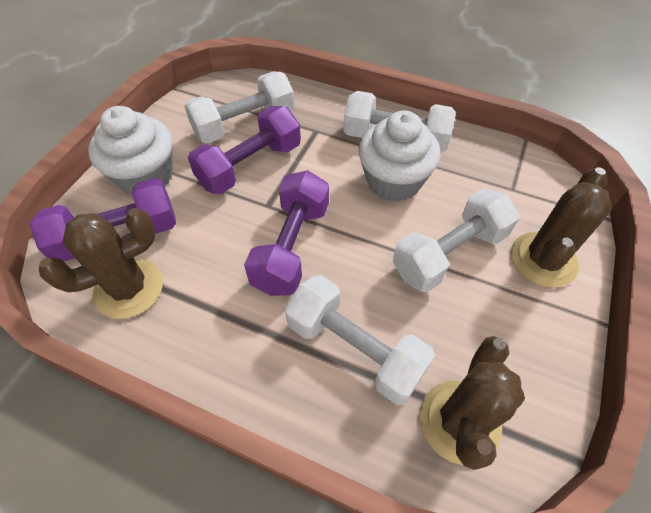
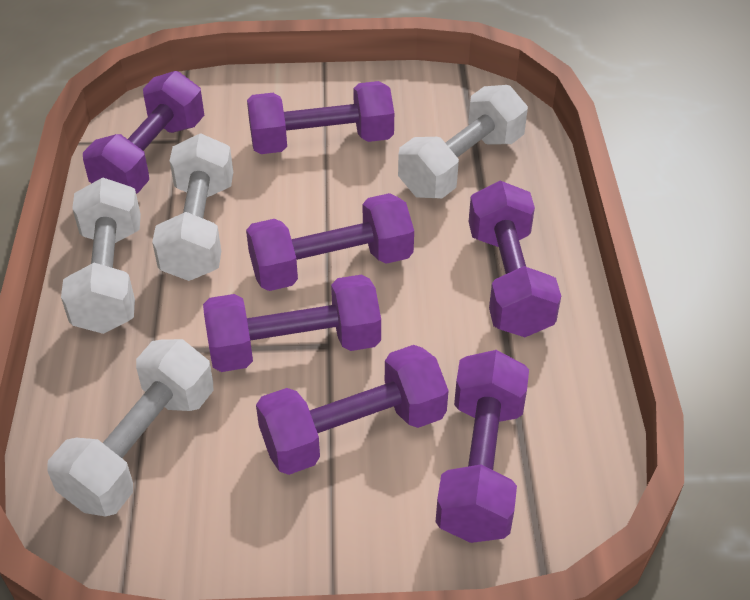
brown cactus: [39,208,163,319] [420,336,525,470] [511,168,611,288] = 3 -> none = 0
purple dumbbell: [29,178,176,261] [188,106,301,194] [244,170,329,296] = 3 -> [83,71,204,194] [203,275,381,372] [246,193,414,291] [247,81,394,154] [256,345,449,475] [436,350,529,543] [469,181,561,337] = 7
white cupcake: [88,106,173,196] [358,110,440,202] = 2 -> none = 0

